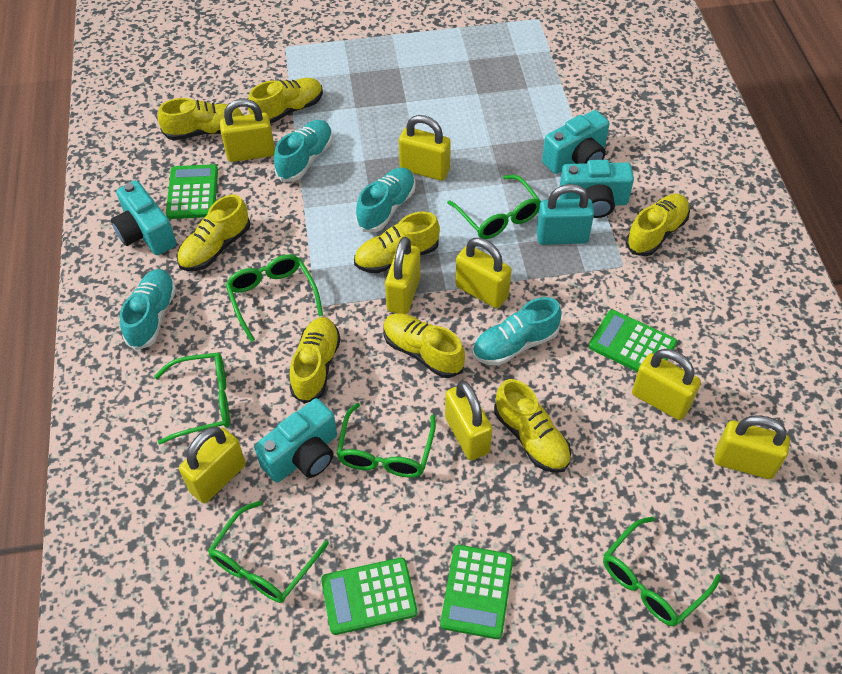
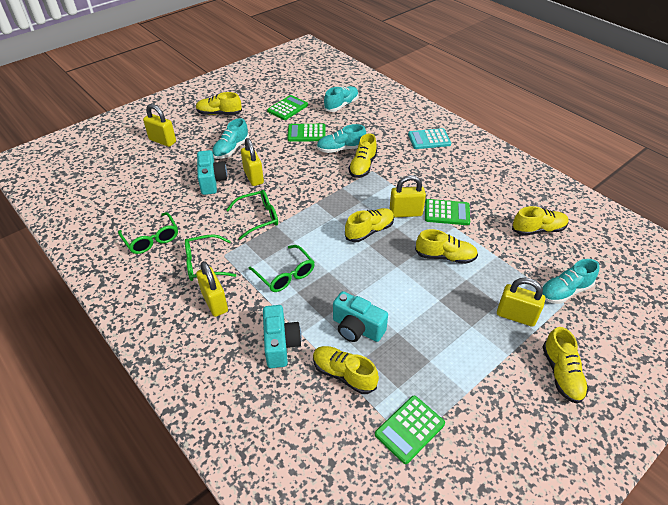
green glasses: [154,353,230,445] [208,501,329,603] [226,255,323,342] [336,403,436,478] [447,175,541,239] [603,517,721,626] = 6 -> [118,212,178,254] [185,234,236,281] [226,190,278,240] [248,245,315,292] = 4
turquoise calculator: none = 0 -> [408,128,451,149] = 1
turquoise camera: [111,180,177,255] [254,398,337,483] [542,110,610,174] [559,160,634,218] = 4 -> [197,150,227,195] [263,305,302,368] [333,291,388,342] = 3
turquoise padlock: [536,184,594,245] = 1 -> none = 0
yellow padlock: [179,427,246,503] [220,99,275,162] [385,237,421,314] [399,115,451,181] [445,381,492,460] [455,238,512,308] [632,349,701,420] [714,415,790,479] = 8 -> [143,104,176,147] [196,261,228,317] [241,138,264,186] [390,175,426,218] [497,278,545,327] = 5
yellow shoe: [158,98,243,140] [177,195,251,271] [248,78,323,124] [290,317,341,404] [354,211,440,273] [384,313,465,378] [494,379,571,473] [626,194,690,256] = 8 -> [196,92,242,115] [313,346,379,394] [345,208,394,242] [349,133,377,178] [415,229,478,264] [512,206,569,236] [542,327,589,404] = 7

